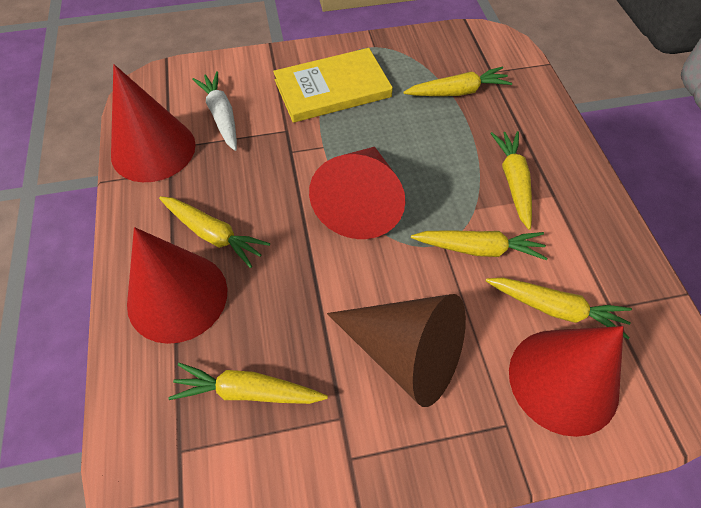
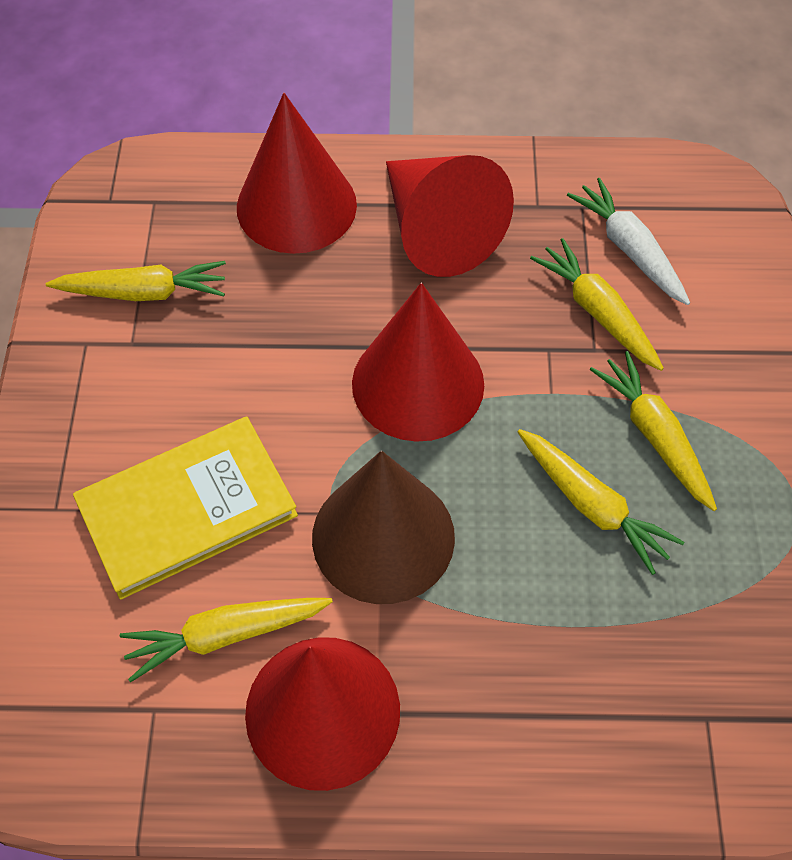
yellow carrot: [159,196,270,268] [168,363,328,404] [404,67,512,96] [411,230,548,260] [486,278,632,339] [490,131,532,230] = 6 -> [46,261,226,301] [120,598,333,683] [518,429,684,575] [530,238,664,371] [590,351,717,511] = 5

